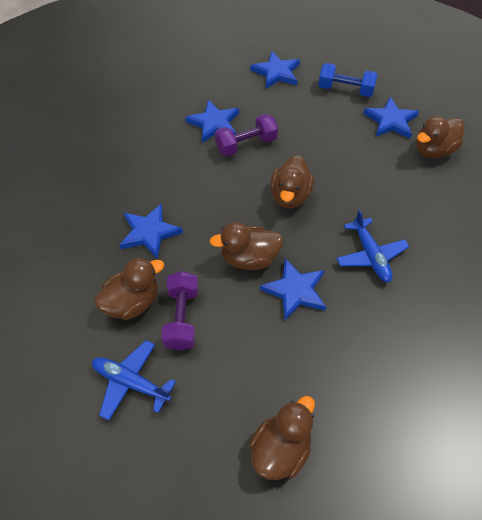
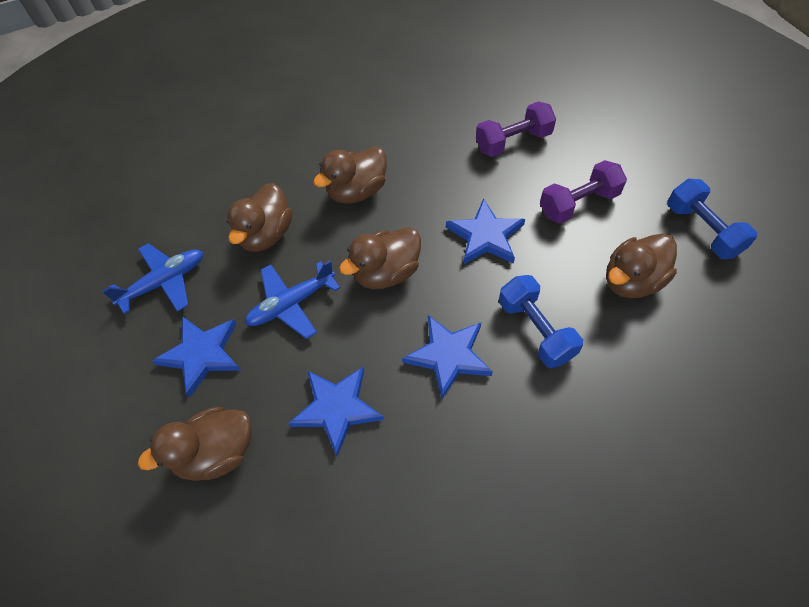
blue dumbbell: [318,63,378,97] = 1 -> [499,275,583,368] [668,179,757,259] = 2
blue star: [119,203,183,259] [185,100,239,143] [250,51,300,89] [260,258,326,320] [363,97,419,138] = 5 -> [152,316,241,398] [288,367,384,457] [402,315,493,399] [446,198,525,265] = 4

